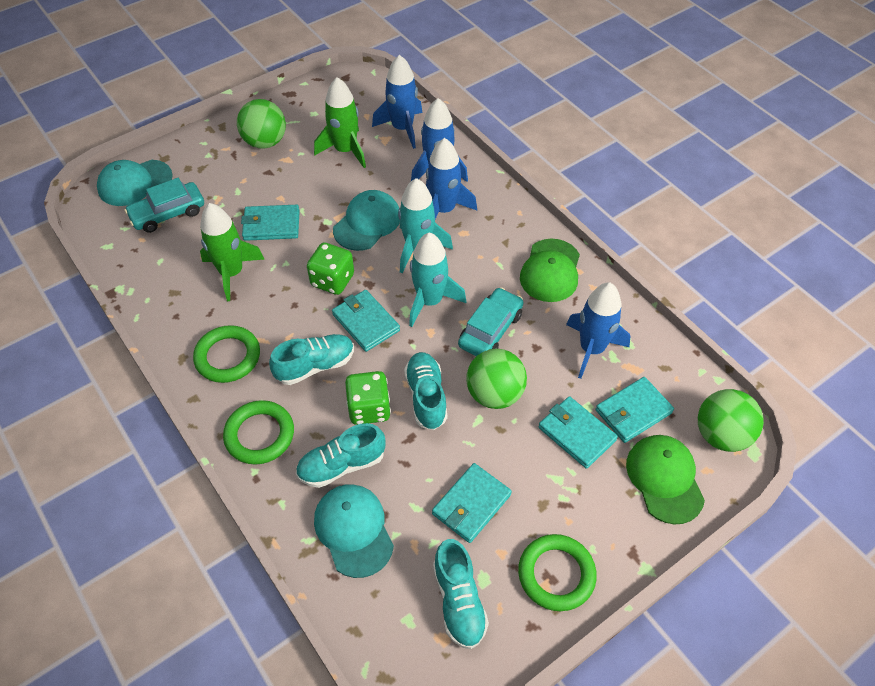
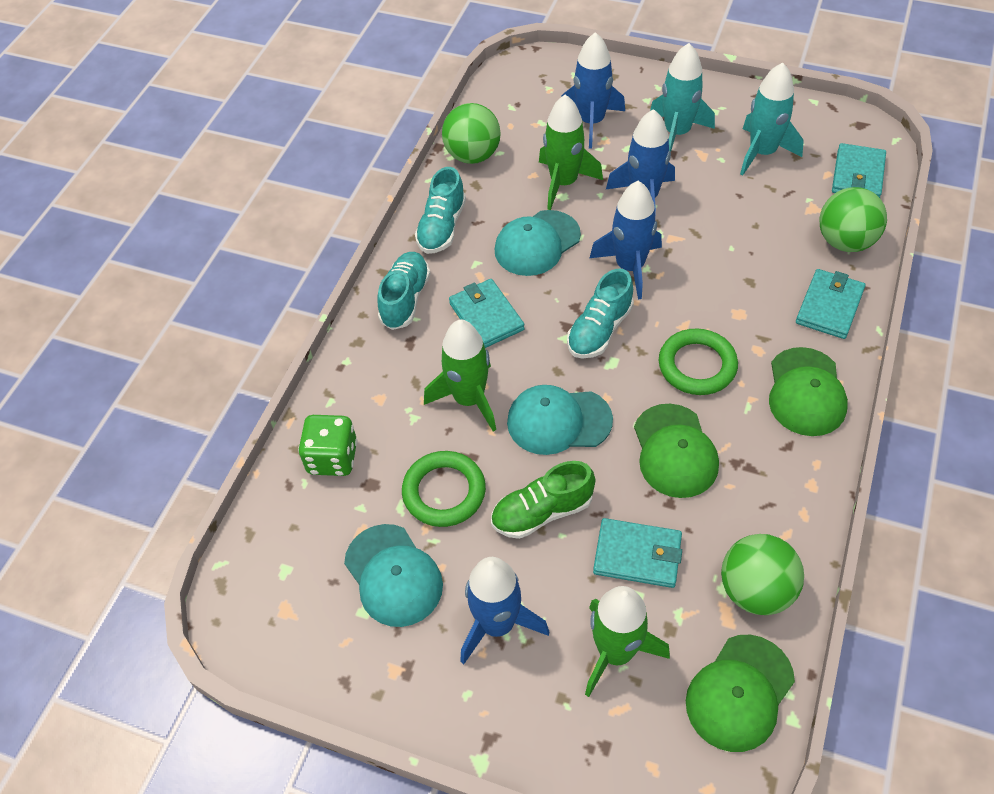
green cap: [520,239,580,302] [626,435,705,524] = 2 -> [634,404,719,498] [686,635,795,752] [769,347,848,436] = 3
green dice: [307,243,354,295] [345,371,391,425] = 2 -> [298,415,358,476] = 1
green ring: [193,325,260,383] [223,400,294,465] [518,534,597,611] = 3 -> [402,451,486,527] [659,328,738,395] = 2
green rocket: [200,203,265,301] [314,77,366,168] = 2 -> [424,319,496,432] [539,95,603,210] [585,586,670,697] = 3
green shoe: none = 0 -> [491,461,595,539] = 1
turquoise car: [124,178,204,233] [458,287,523,356] = 2 -> none = 0
turquoise shoe: [269,334,354,385] [296,423,386,488] [404,352,448,430] [433,539,489,649] = 4 -> [377,252,430,330] [415,167,466,254] [567,268,634,359] = 3
turquoise wallet: [241,205,300,241] [332,290,400,352] [432,463,512,543] [538,396,618,469] [596,377,674,443] = 5 -> [449,279,525,348] [593,518,682,588] [796,269,865,339] [832,143,886,198] = 4

